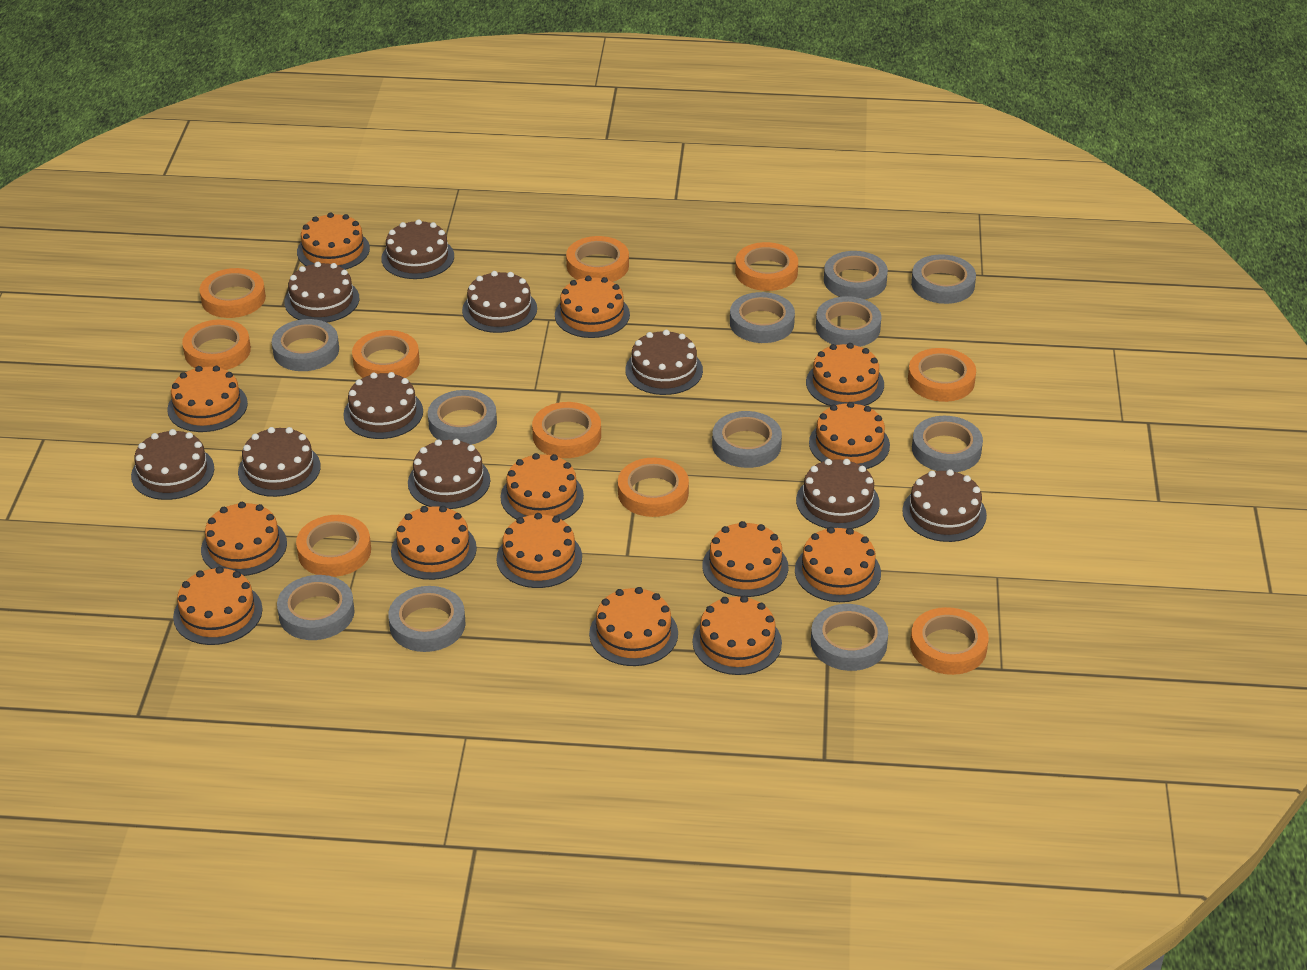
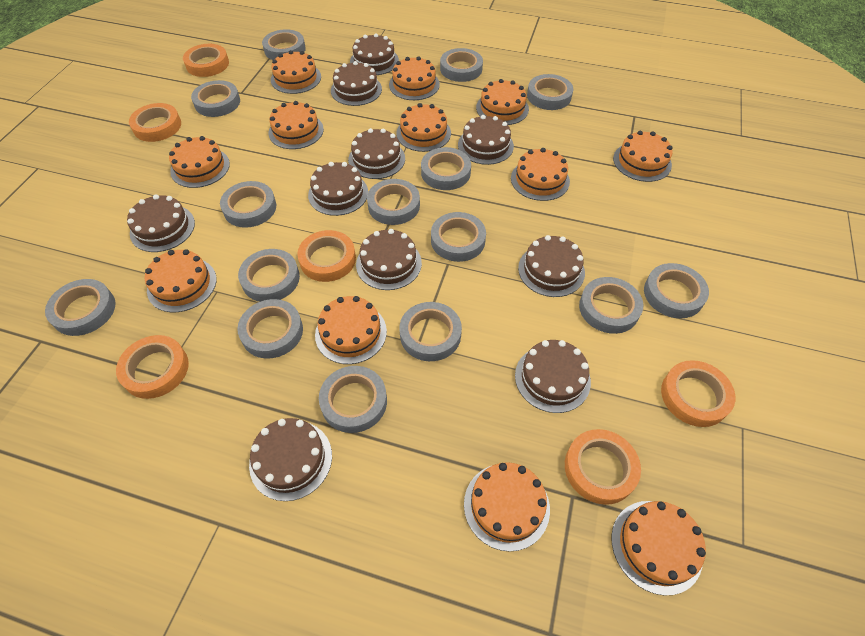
grey tape: [272,319,339,371] [277,575,355,640] [388,586,466,652] [428,390,497,445] [712,411,782,468] [730,292,795,343] [811,604,888,671] [816,296,882,347] [824,251,888,299] [911,254,976,304] [912,416,983,472] = 11 -> [45,279,116,336] [191,80,240,117] [220,181,276,228] [237,299,303,359] [238,249,300,302] [262,29,306,60] [319,366,387,433] [367,179,420,225] [400,302,462,361] [421,147,471,190] [431,212,486,262] [440,48,483,82] [527,74,573,110] [579,277,643,334] [644,263,709,318] = 15
orange cake: [167,366,248,432] [173,567,263,645] [201,502,287,576] [297,213,370,270] [391,506,477,580] [496,513,582,588] [500,453,584,520] [555,276,630,338] [589,587,678,666] [692,596,782,675] [703,521,788,597] [795,527,881,602] [806,343,884,406] [809,402,890,469] = 14 -> [145,249,217,312] [169,136,230,188] [268,101,324,149] [271,50,321,94] [315,296,387,364] [389,56,440,100] [396,103,451,152] [464,462,550,552] [476,79,529,125] [511,148,570,201] [612,501,706,596] [613,131,673,182] = 12
orange tape: [182,319,251,370] [199,268,266,318] [296,515,371,577] [352,330,420,378] [532,402,601,458] [566,236,629,282] [618,458,689,517] [735,242,798,291] [908,348,976,402] [910,607,989,675] = 10 -> [116,335,189,399] [129,103,181,142] [183,44,229,77] [297,230,356,282] [565,429,641,505] [661,360,735,427] = 6

